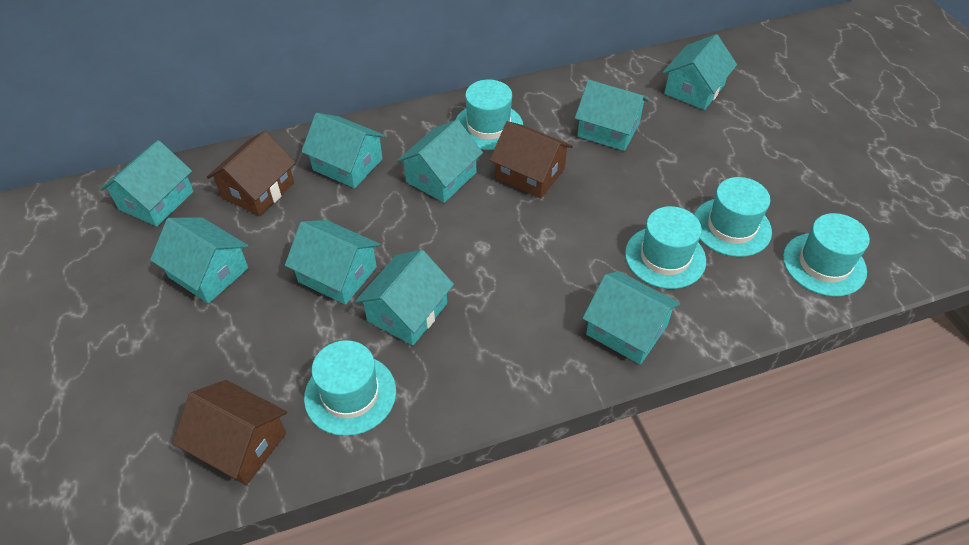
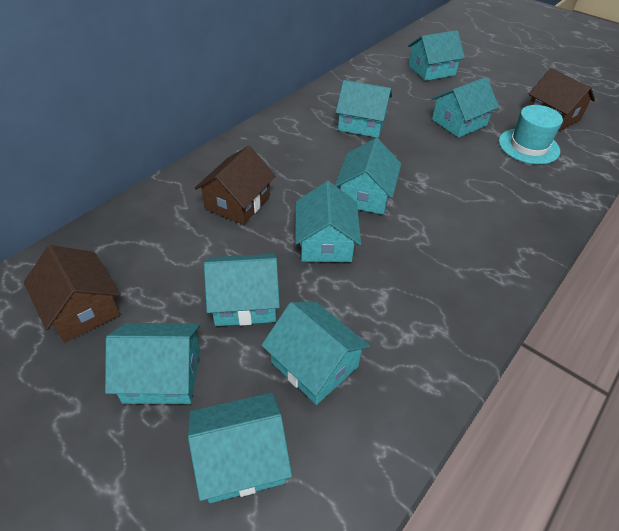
turquoise hat: [304,340,396,436] [455,79,523,150] [625,206,706,289] [694,177,772,257] [783,213,870,297] = 5 -> [499,105,563,165] = 1

